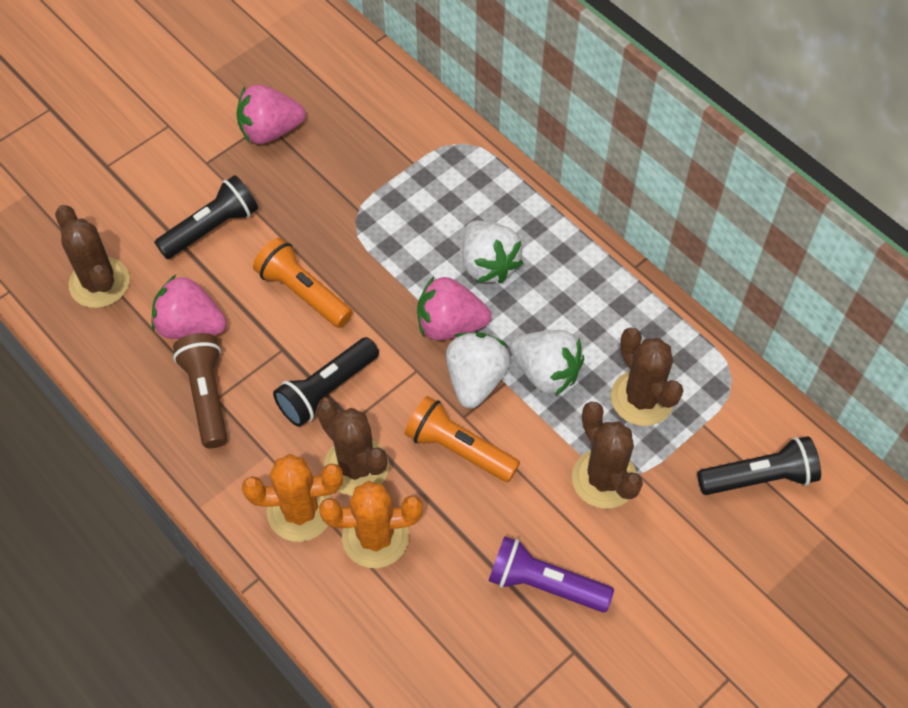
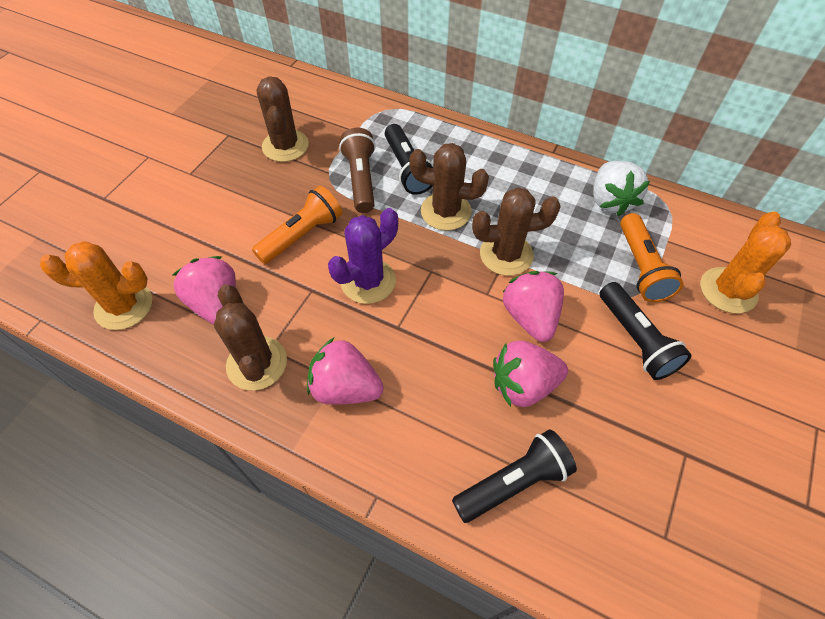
pink strawberry: [152,275,227,339] [236,85,305,144] [417,276,491,340] = 3 -> [172,256,236,324] [307,338,384,404] [493,341,568,407] [503,271,564,342] = 4
purple cactus: none = 0 -> [328,208,398,304] = 1
purple flashlight: [488,536,614,613] = 1 -> none = 0
white strawberry: [446,333,511,408] [462,221,523,283] [510,330,584,396] = 3 -> [593,161,650,216] = 1

